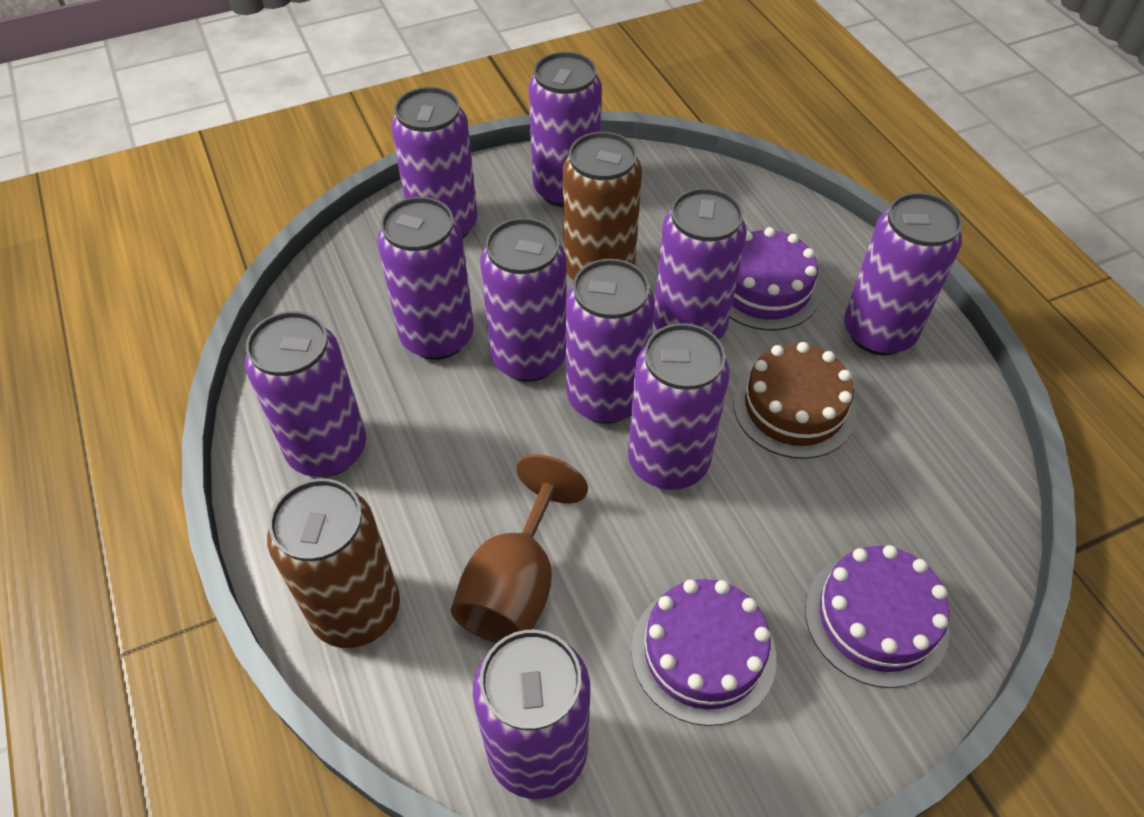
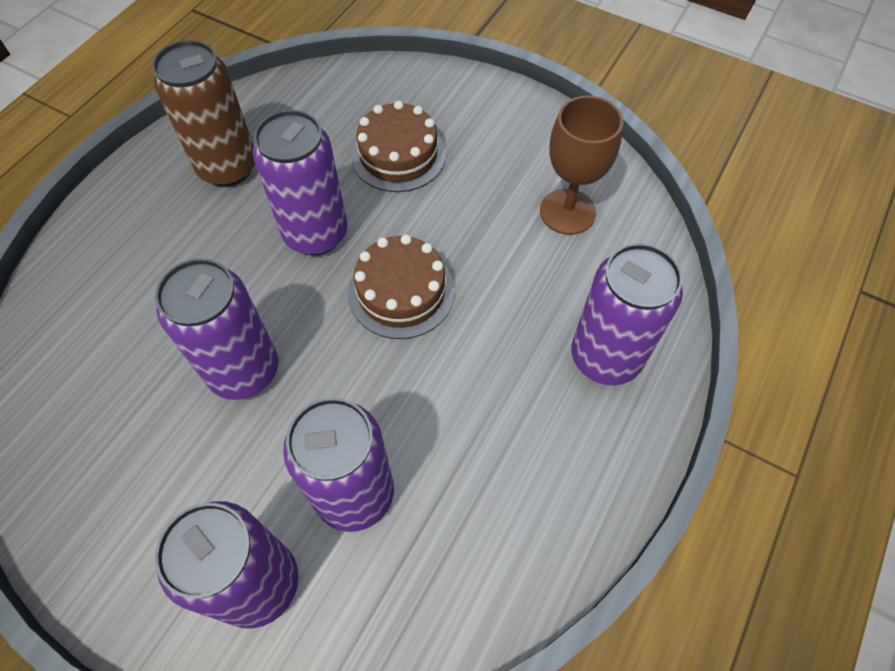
brown cake: [733,342,856,459] = 1 -> [348,234,455,339] [351,101,446,192] = 2
brown can: [267,479,400,648] [563,132,642,281] = 2 -> [152,40,255,187] = 1
purple cake: [631,579,776,726] [730,227,821,330] [805,545,950,688] = 3 -> none = 0
purple can: [245,311,366,477] [377,197,474,360] [391,87,478,238] [473,630,590,799] [480,218,567,382] [529,52,602,207] [566,259,655,424] [628,323,730,490] [653,188,747,340] [844,192,962,355] = 10 -> [155,258,278,400] [155,501,299,628] [253,110,347,255] [283,398,394,532] [571,243,683,385] = 5

